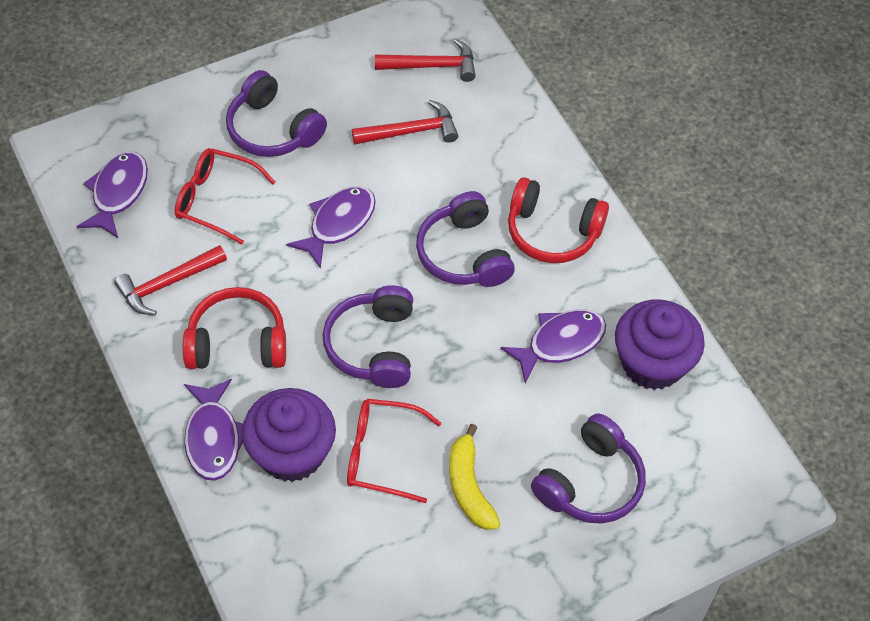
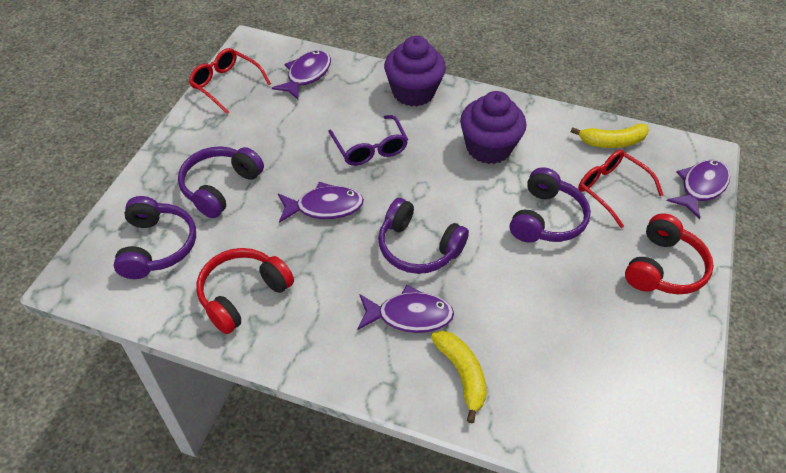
purple glasses: none = 0 -> [328,115,408,166] = 1
red hammer: [114,245,227,315] [352,100,458,144] [375,39,476,82] = 3 -> none = 0
yellow banana: [449,424,500,530] = 1 -> [431,331,487,423] [571,123,649,148] = 2

